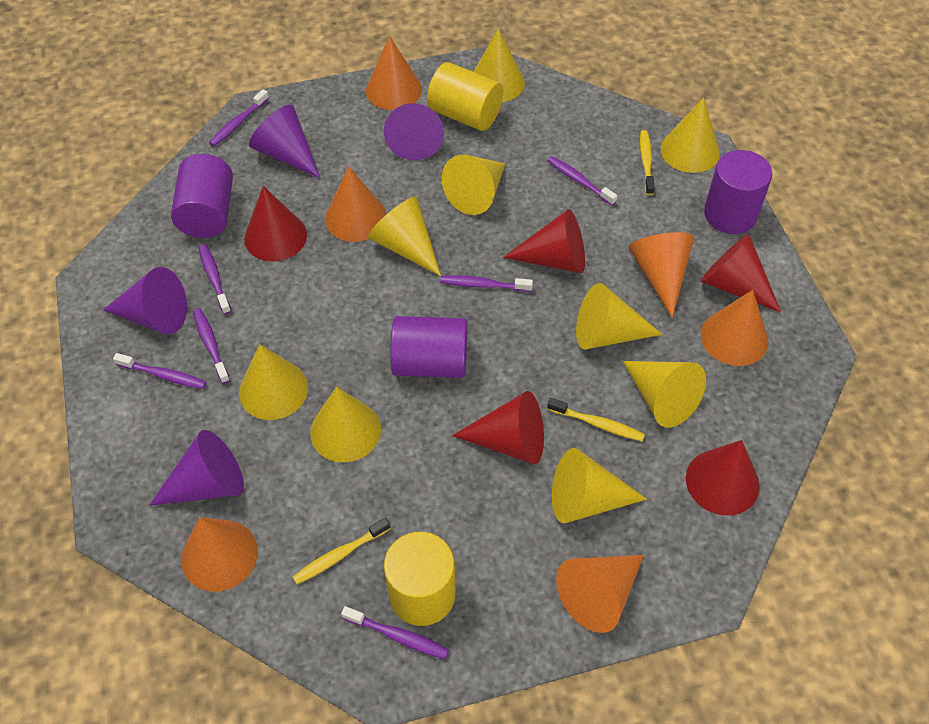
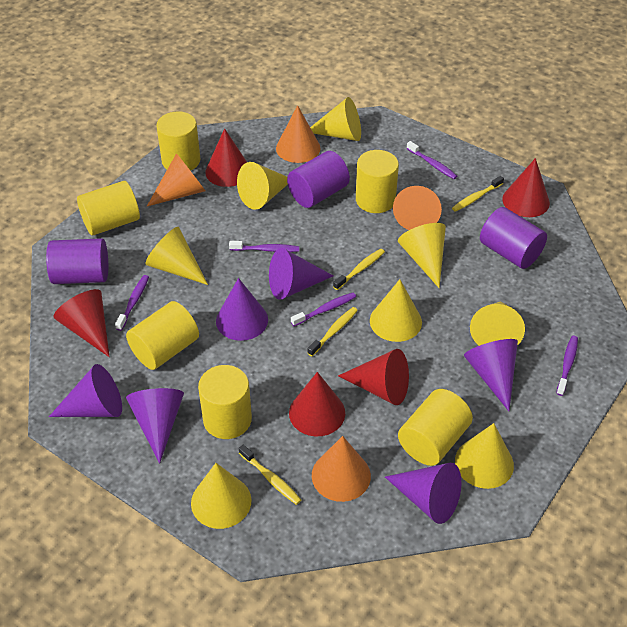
orange cone: [181,517,258,592] [325,166,386,242] [366,36,422,110] [556,555,644,633] [629,232,694,318] [701,290,768,366] = 6 -> [147,153,205,206] [276,105,320,163] [312,436,371,502] [393,186,442,230] = 4
purple cone: [103,267,187,334] [149,430,244,506] [249,105,320,178] [384,103,444,160] = 4 -> [49,364,122,417] [126,388,184,464] [216,278,268,341] [269,248,333,300] [385,463,461,524] [464,339,518,411] = 6
purple toothbrush: [113,353,207,389] [193,308,230,384] [199,244,231,315] [209,89,269,146] [341,606,449,659] [440,275,533,292] [547,156,618,206] = 7 -> [115,275,149,331] [229,241,299,252] [291,292,356,326] [406,141,457,179] [556,336,578,396] = 5
yellow cone: [239,344,308,420] [310,387,381,462] [368,197,441,276] [442,155,505,215] [473,28,525,102] [552,448,647,523] [576,283,663,350] [622,361,706,428] [661,98,720,173] = 9 -> [145,227,208,285] [191,463,252,529] [237,162,288,210] [310,97,361,141] [370,279,422,342] [398,223,446,288] [455,423,514,489] [470,301,525,346] = 8
yellow cylinder: [384,532,456,626] [427,62,503,131] = 2 -> [77,181,140,235] [126,301,199,370] [156,111,200,171] [198,365,252,439] [356,150,399,213] [398,389,473,466] = 6
yellow toothbrush: [293,518,391,584] [547,398,645,442] [640,130,655,195] = 3 -> [239,445,301,505] [307,307,358,356] [333,249,385,290] [452,176,504,212] = 4

